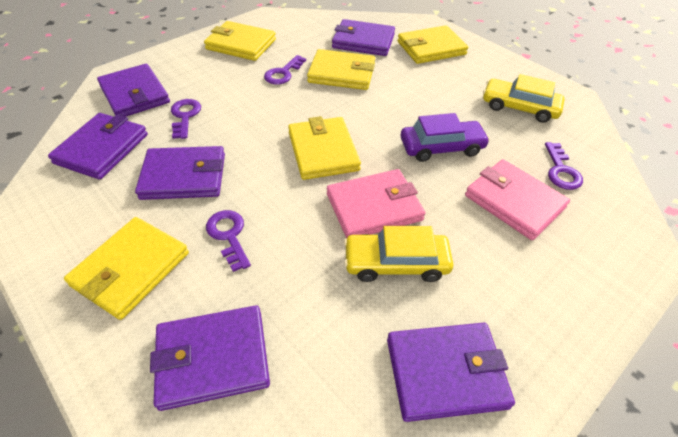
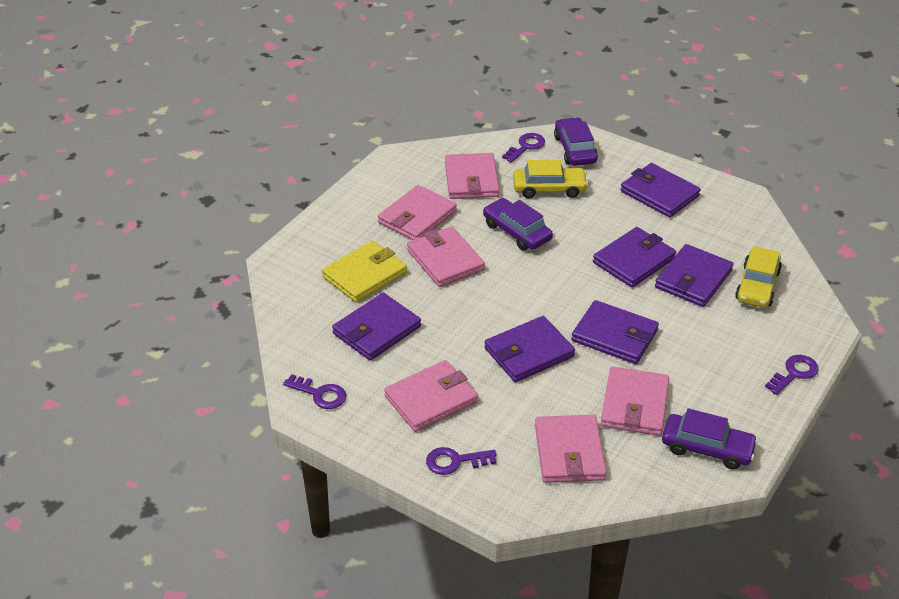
pink wallet: [327,169,426,239] [465,159,570,240] = 2 -> [378,185,457,240] [384,360,478,432] [407,226,485,287] [445,153,500,199] [535,414,607,483] [601,367,669,436] = 6
purple car: [401,113,490,162] = 1 -> [483,198,553,250] [554,117,598,166] [662,408,758,470] = 3
yellow wallet: [64,217,189,320] [204,21,276,61] [288,116,361,180] [307,49,375,90] [397,25,468,64] = 5 -> [322,241,407,303] = 1

